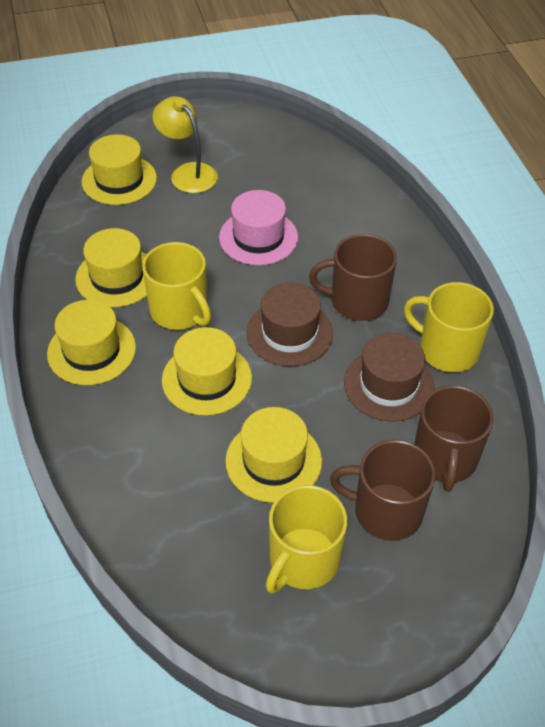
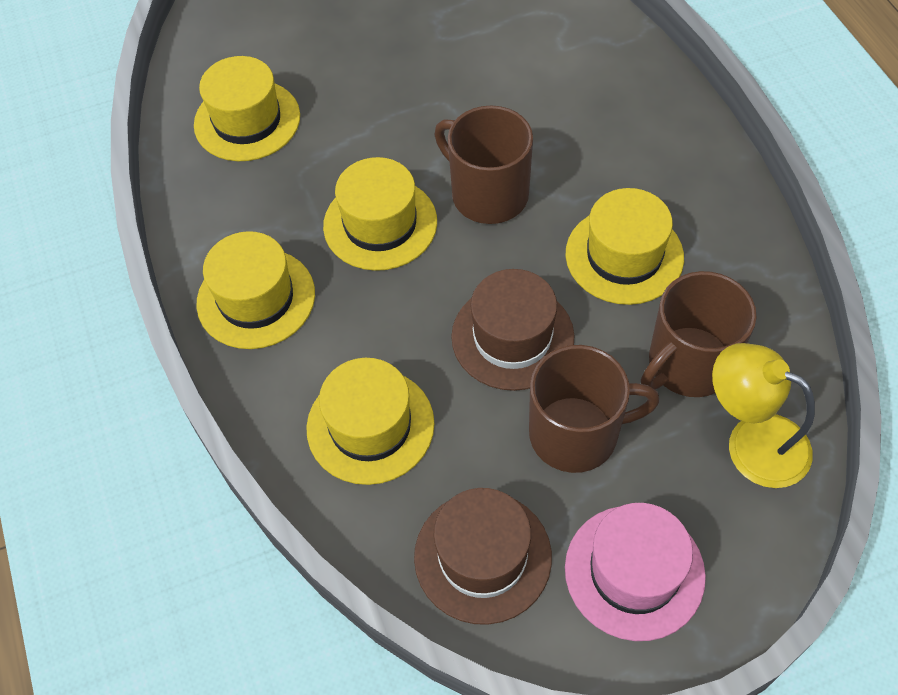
yellow mug: [142,242,211,330] [266,485,347,594] [404,282,494,372] = 3 -> none = 0

